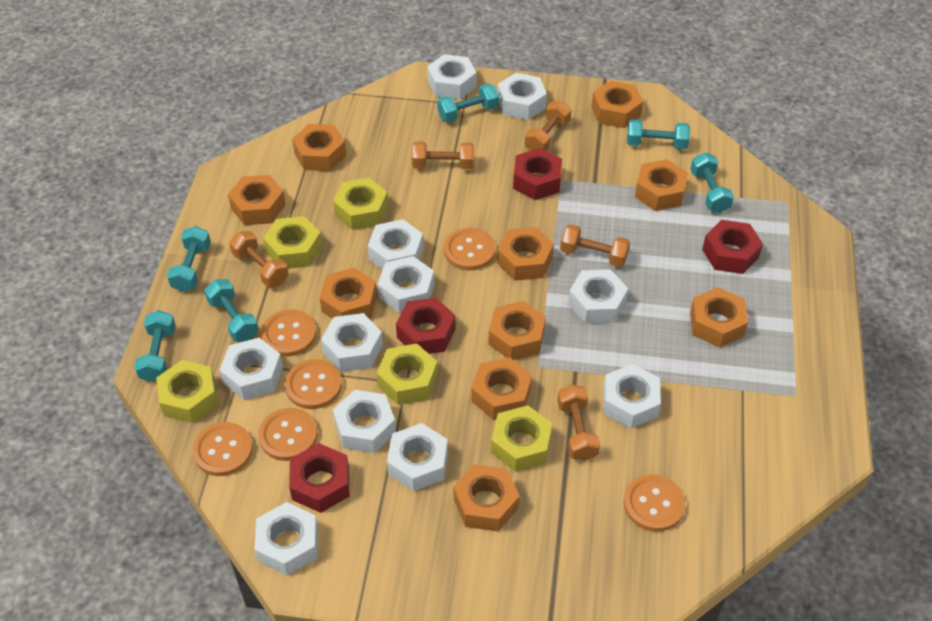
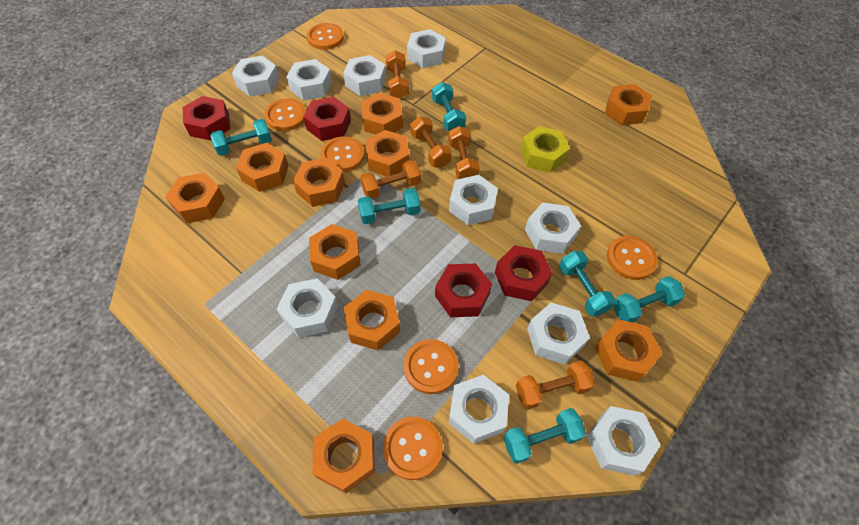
white nut: [220,338,283,400] [254,502,318,575] [321,313,383,372] [333,390,396,453] [368,219,423,270] [378,256,434,314] [387,423,448,491] [427,54,476,100] [498,73,547,120] [568,269,628,324] [603,364,661,429] = 11 -> [232,56,280,97] [277,278,338,338] [286,59,332,101] [343,55,386,96] [407,29,446,68] [449,175,498,225] [449,375,509,444] [525,203,581,254] [527,302,590,365] [586,406,661,476] = 10
yellow nut: [156,360,218,423] [263,216,322,269] [333,178,388,230] [376,343,438,405] [491,405,552,472] = 5 -> [520,126,570,173] = 1

